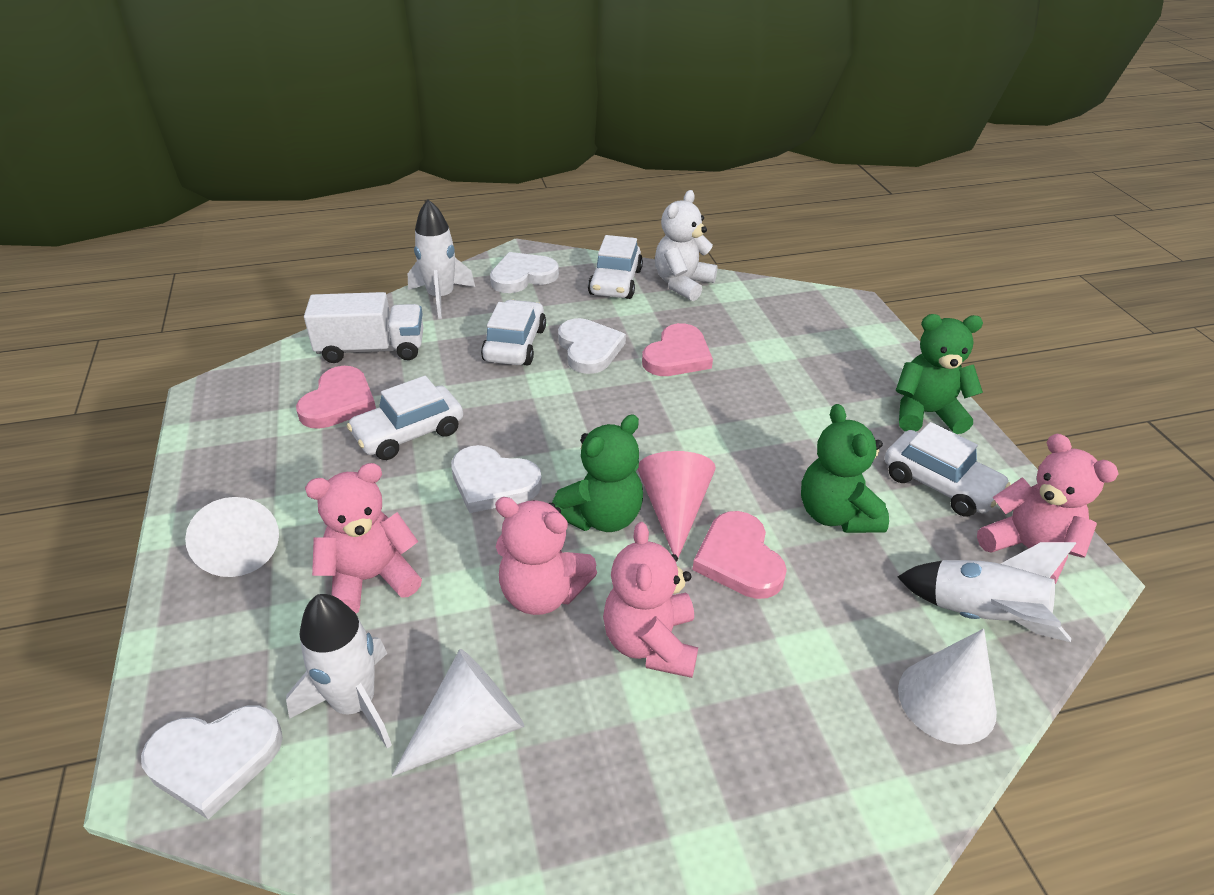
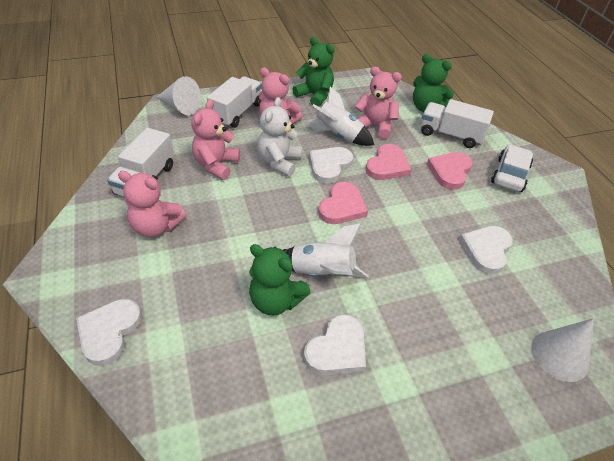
pink cone: [637,451,716,561] = 1 -> none = 0
white car: [347,376,463,460] [481,300,546,365] [588,235,643,299] [884,422,1011,517] = 4 -> [491,144,533,192] = 1
white cone: [185,497,279,577] [392,649,525,776] [898,629,997,745] = 3 -> [156,76,201,115] [531,318,594,382] = 2
white rocket: [286,594,392,749] [408,199,475,319] [898,542,1076,642] = 3 -> [287,223,369,278] [306,87,374,146] = 2
white truck: [304,292,423,363] = 1 -> [107,128,174,197] [207,76,262,128] [421,99,494,148] = 3

